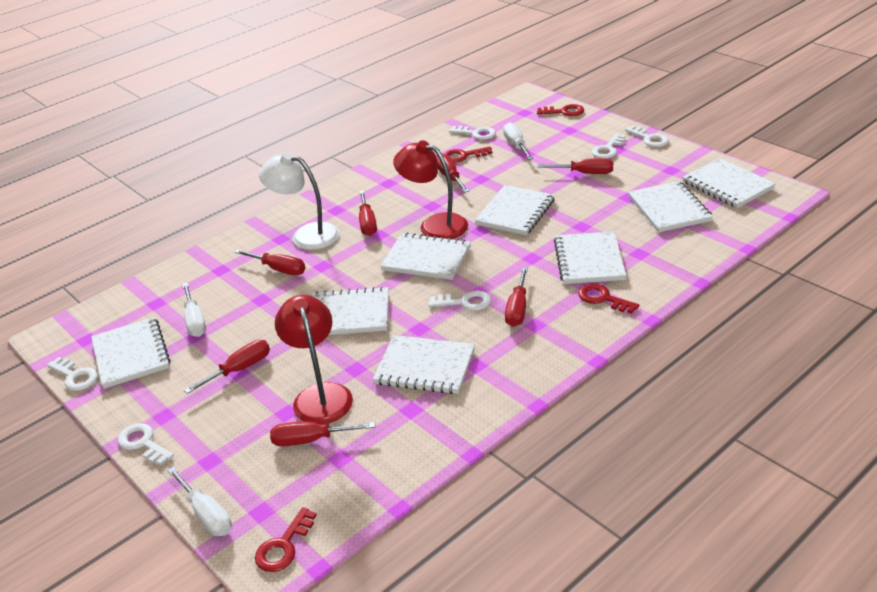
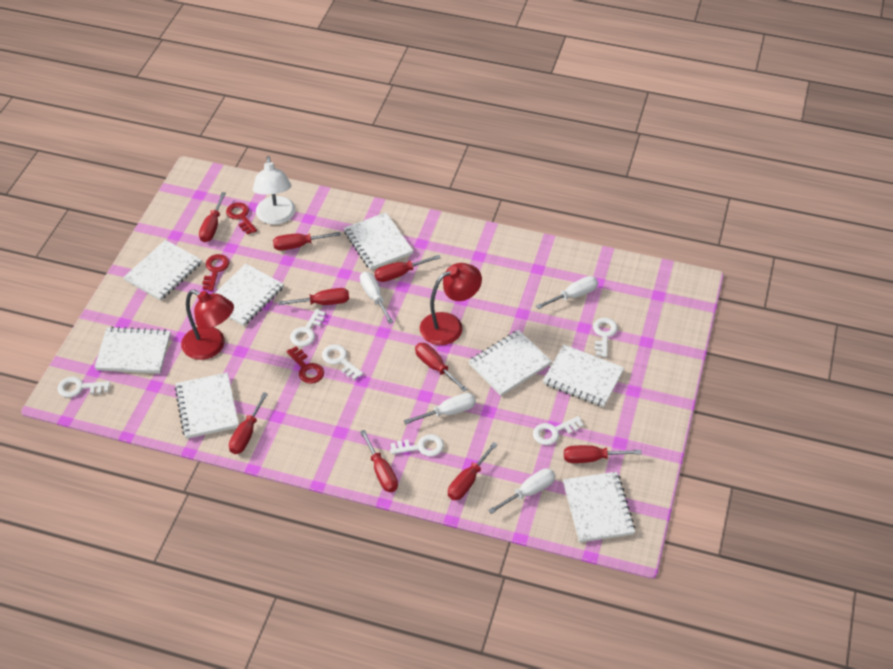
red key: [255,507,317,572] [444,146,492,163] [537,104,584,116] [578,284,639,314] = 4 -> [202,254,229,291] [226,202,257,235] [286,346,324,384] = 3
red screwdriver: [184,340,270,394] [234,249,305,275] [270,421,375,446] [359,191,377,236] [436,154,469,192] [505,267,528,327] [537,158,613,174] = 7 -> [199,192,226,242] [229,392,268,454] [273,232,341,251] [278,288,349,305] [360,430,398,492] [374,255,441,282] [415,343,467,392] [448,442,498,500] [564,445,642,463] = 9
white screwdriver: [167,467,232,536] [182,283,206,337] [503,123,533,160] = 3 -> [360,272,393,324] [404,393,476,425] [488,468,556,514] [536,276,598,309] = 4

